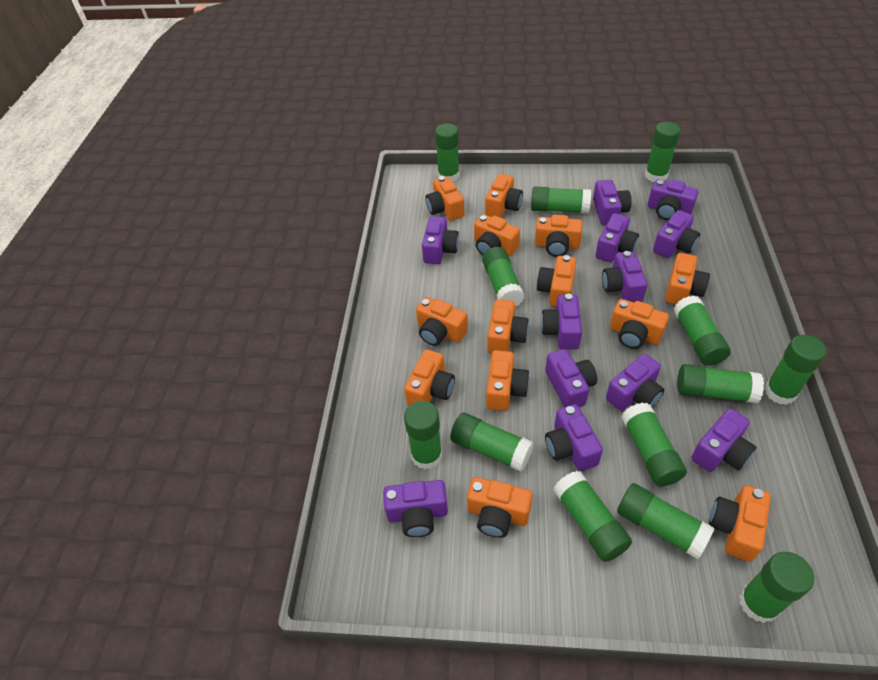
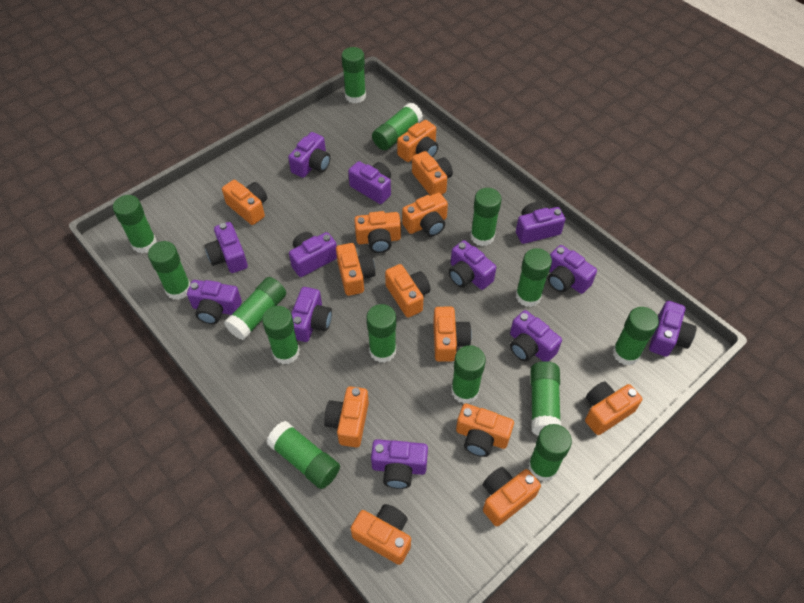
green glue stick: [404,401,442,469] [435,124,460,182] [450,413,534,472] [482,247,524,307] [531,187,591,213] [553,471,632,562] [617,483,714,559] [621,402,687,486] [645,122,680,182] [674,296,731,366] [677,364,764,404] [739,552,814,623] [765,335,826,405] = 13 -> [113,195,157,253] [148,241,190,300] [224,277,286,340] [262,306,300,364] [266,421,340,489] [341,47,366,103] [366,304,396,363] [372,102,423,150] [451,345,486,404] [470,188,501,246] [516,248,552,307] [528,424,572,481] [530,361,561,436] [613,307,659,365] = 14

